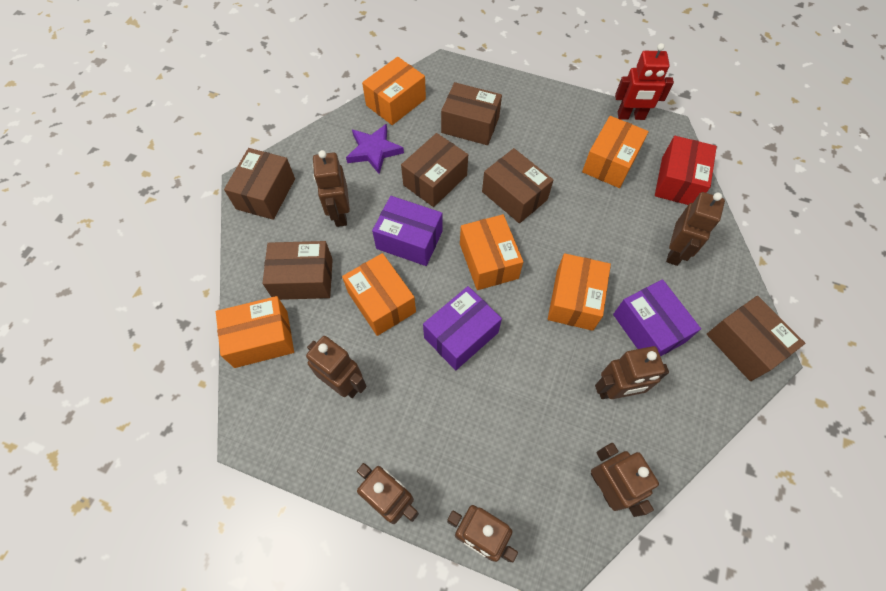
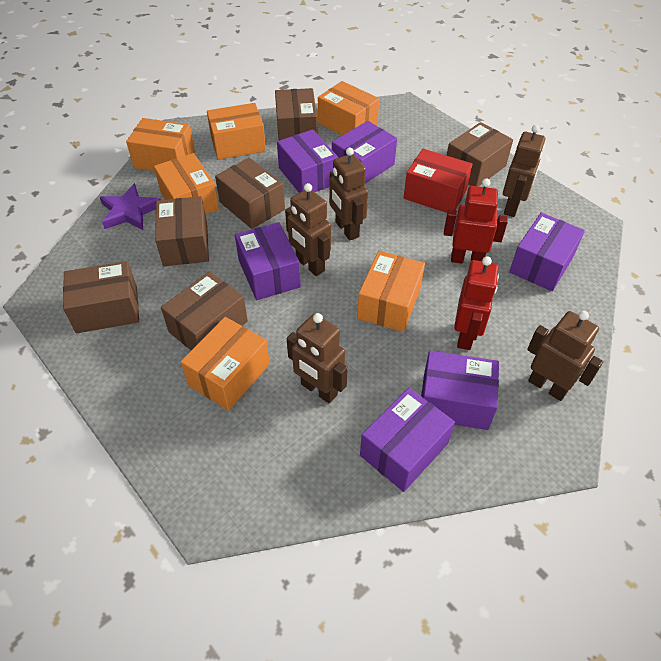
brown robot: [306,336,367,398] [313,150,350,227] [357,463,419,524] [447,505,518,562] [591,443,659,517] [595,346,669,399] [666,192,725,266] = 7 -> [285,183,331,276] [287,313,348,403] [329,147,368,240] [503,125,545,217] [527,311,603,401] = 5
purple box: [372,196,442,266] [423,286,502,370] [613,279,701,357] = 3 -> [235,222,301,300] [277,129,338,193] [332,121,397,183] [360,388,455,492] [421,350,499,430] [509,213,585,291] = 6
red robot: [615,43,674,120] = 1 -> [444,178,508,263] [454,256,499,350] = 2

